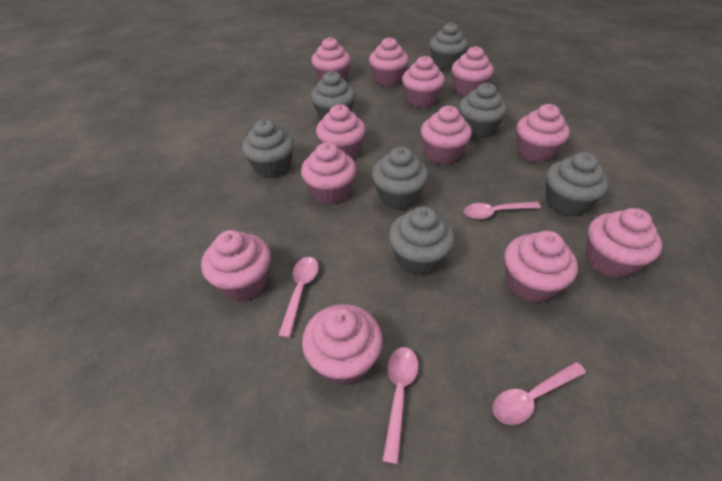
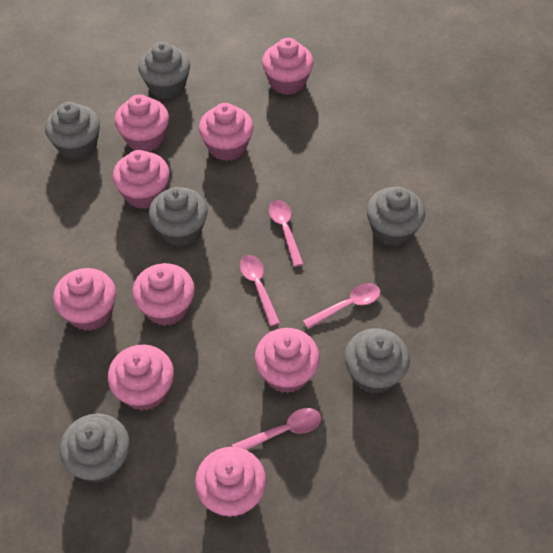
grey cupcake: [242,119,294,178] [311,71,355,120] [372,147,428,210] [389,206,455,276] [430,22,468,70] [459,83,507,139] [546,152,609,217] = 7 -> [45,102,100,160] [60,414,130,483] [138,42,190,99] [149,187,208,246] [344,328,410,394] [366,187,425,246] = 6
pink cupcake: [201,230,271,301] [301,142,356,205] [302,304,383,385] [311,37,351,81] [316,104,366,159] [369,37,409,86] [402,56,445,108] [421,106,472,164] [452,46,494,96] [504,231,578,303] [517,104,570,163] [586,208,662,278] = 12 -> [53,268,116,331] [108,345,174,411] [113,150,170,209] [115,94,169,152] [132,263,195,326] [195,447,266,518] [199,103,253,161] [254,328,320,393] [262,38,314,95] = 9

